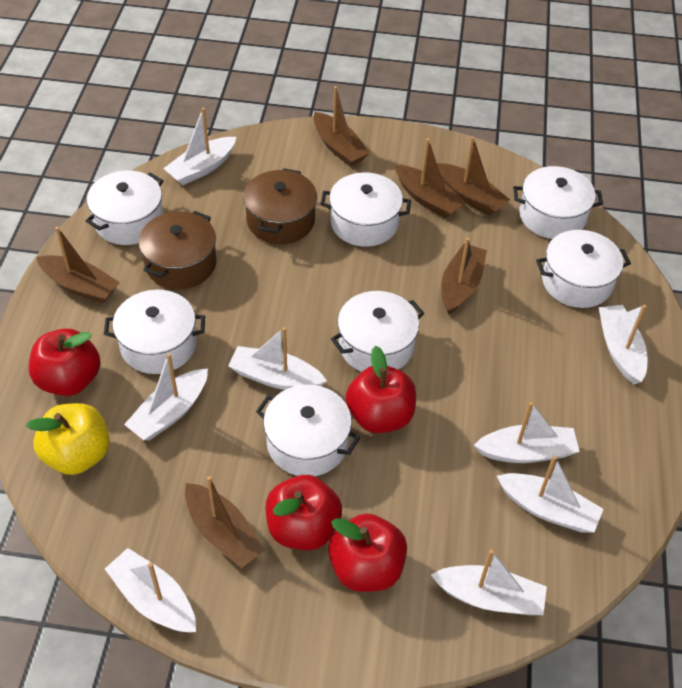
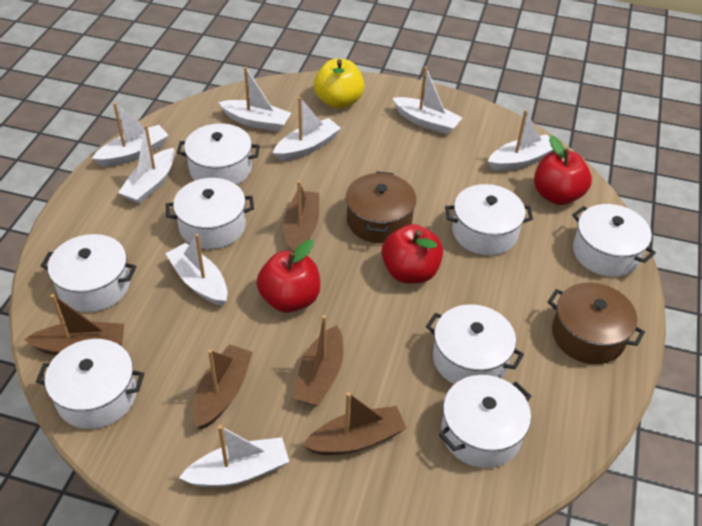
brown boat: [36,227,120,303] [185,476,265,568] [313,86,370,166] [395,139,466,218] [437,136,510,216] [441,238,487,315] = 6 -> [24,294,124,355] [193,344,253,429] [283,181,319,252] [293,315,343,406] [303,392,407,455] = 5
red apple: [29,328,101,396] [266,475,342,550] [328,513,407,592] [346,346,416,433] = 4 -> [257,240,320,313] [382,224,443,284] [534,136,592,205] = 3
white pot: [86,171,163,245] [104,290,205,374] [256,385,360,476] [321,172,411,247] [331,291,425,372] [513,166,603,239] [536,230,631,308] = 7 -> [36,339,144,429] [41,234,136,312] [166,178,254,249] [177,123,260,185] [426,304,524,384] [439,375,531,468] [445,184,533,255] [572,204,656,277] = 8

